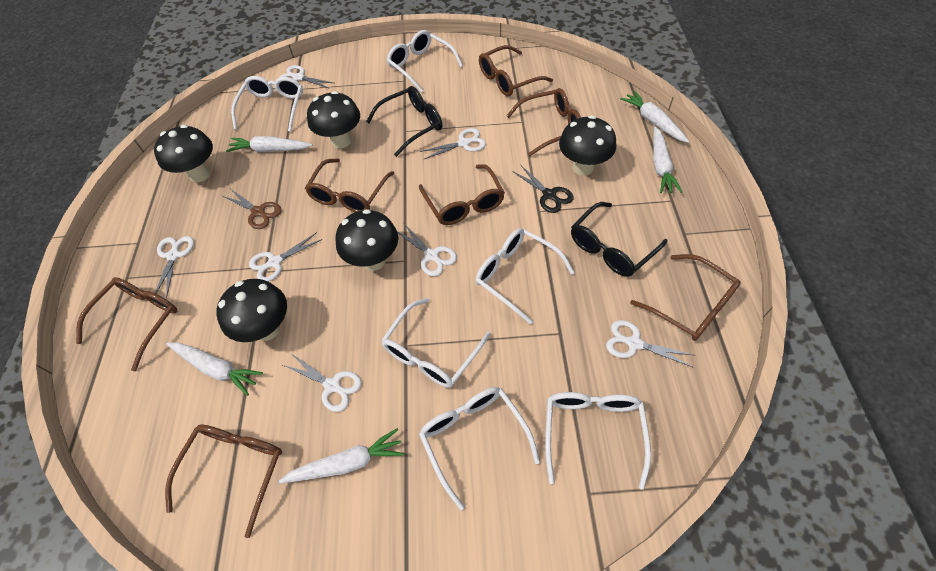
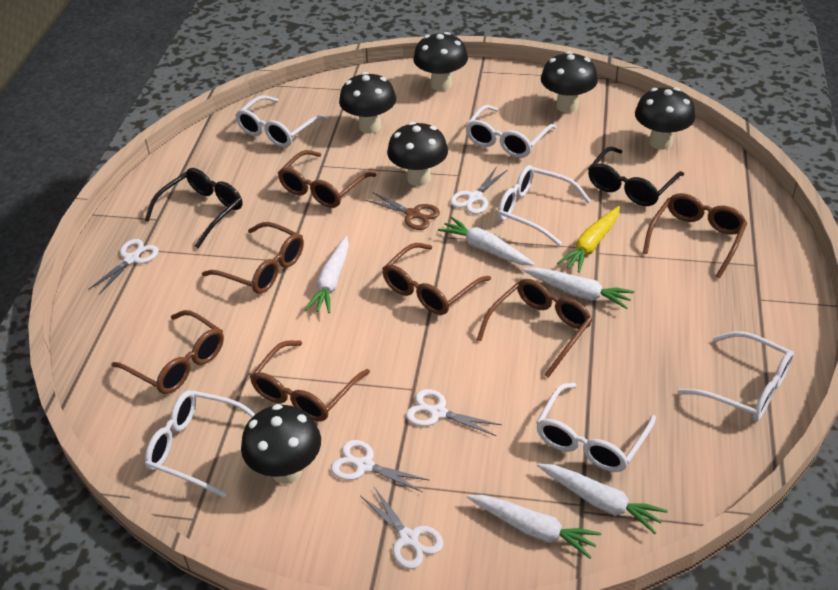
black mushroom: [154,125,213,182] [216,279,287,342] [307,91,360,149] [336,209,398,271] [559,115,616,176] = 5 -> [241,404,321,484] [339,72,396,134] [387,122,448,186] [413,32,468,91] [541,51,598,113] [635,87,695,149] = 6
black scissors: [512,165,574,213] = 1 -> none = 0
white scissors: [155,236,194,298] [249,232,322,282] [279,65,333,89] [283,354,362,412] [397,224,457,276] [420,128,486,159] [606,320,693,367] = 7 -> [88,239,159,295] [331,440,429,492] [360,487,443,569] [406,389,502,436] [450,167,507,214] = 5
yellow carrot: none = 0 -> [557,206,620,273] = 1

